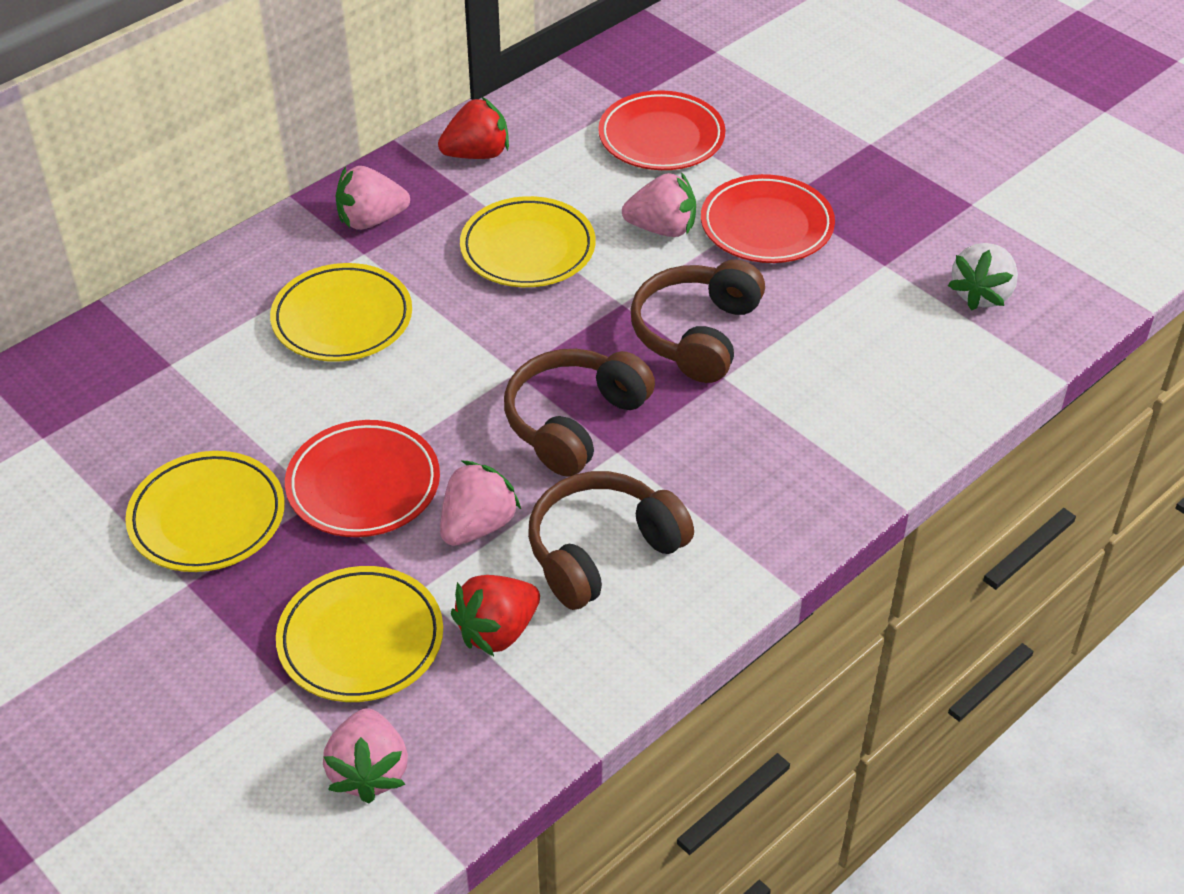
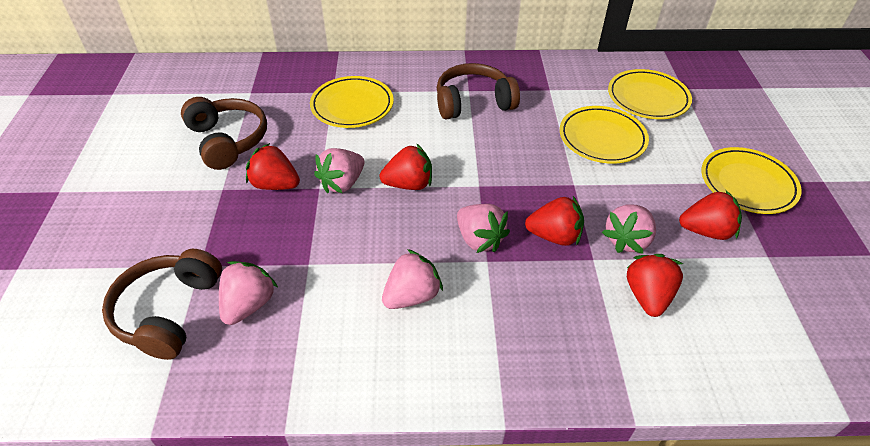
pink strawberry: [323,708,408,803] [336,166,410,230] [440,461,521,546] [622,172,696,237] = 4 -> [219,261,278,325] [314,148,364,193] [382,249,443,309] [457,204,510,253] [602,204,656,254] = 5
red plate: [285,420,440,537] [598,90,725,170] [701,174,835,263] = 3 -> none = 0
red strawberry: [438,96,509,159] [451,575,540,656] = 2 -> [246,143,300,190] [380,143,432,190] [525,196,584,246] [627,254,683,317] [679,190,742,240] = 5
white strawberry: [948,243,1018,311] = 1 -> none = 0

